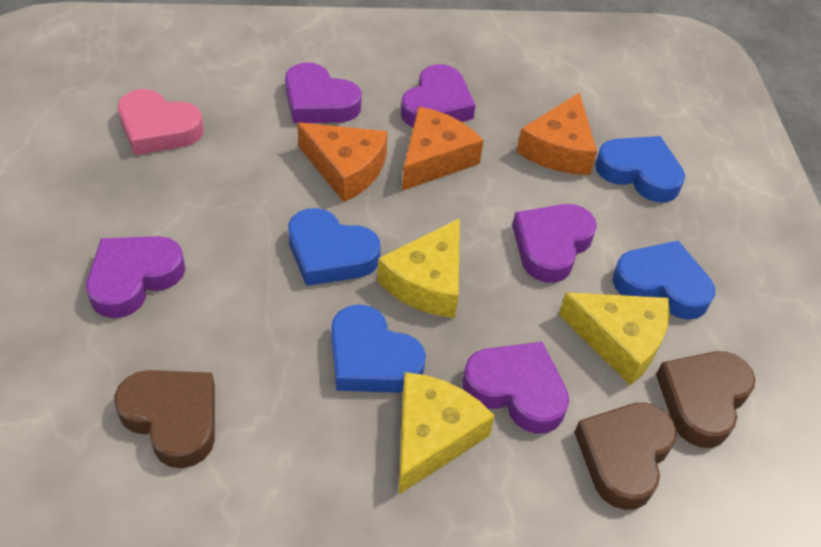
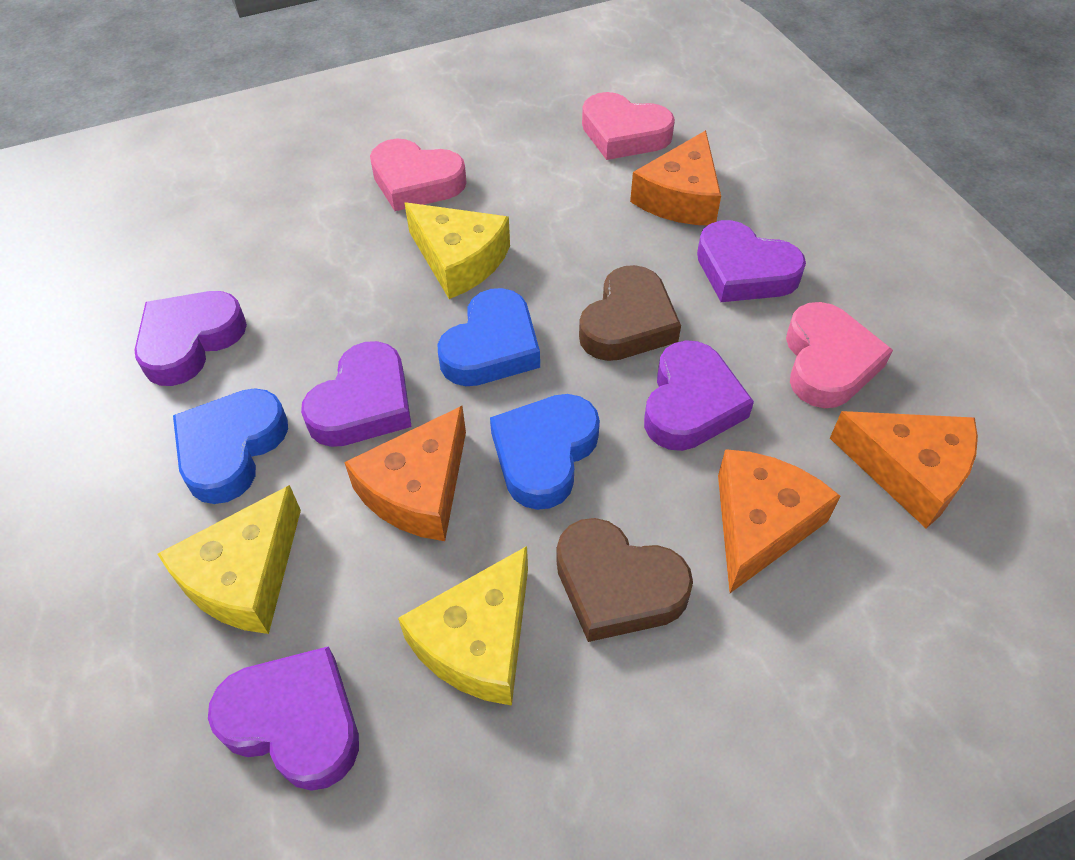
blue heart: [288,208,381,286] [331,304,426,393] [595,136,685,202] [612,241,715,320] = 4 -> [173,388,288,504] [437,288,540,386] [490,394,600,510] = 3
brown heart: [114,370,215,468] [574,402,677,510] [656,351,756,448] = 3 -> [556,518,693,642] [579,265,681,361] = 2
orange cheese: [297,122,388,202] [402,107,484,191] [516,92,597,175] = 3 -> [344,406,466,541] [630,130,721,225] [718,449,841,593] [830,411,978,528] = 4
pink heart: [118,89,204,155] = 1 -> [370,139,467,211] [582,92,675,160] [786,302,893,408] = 3

